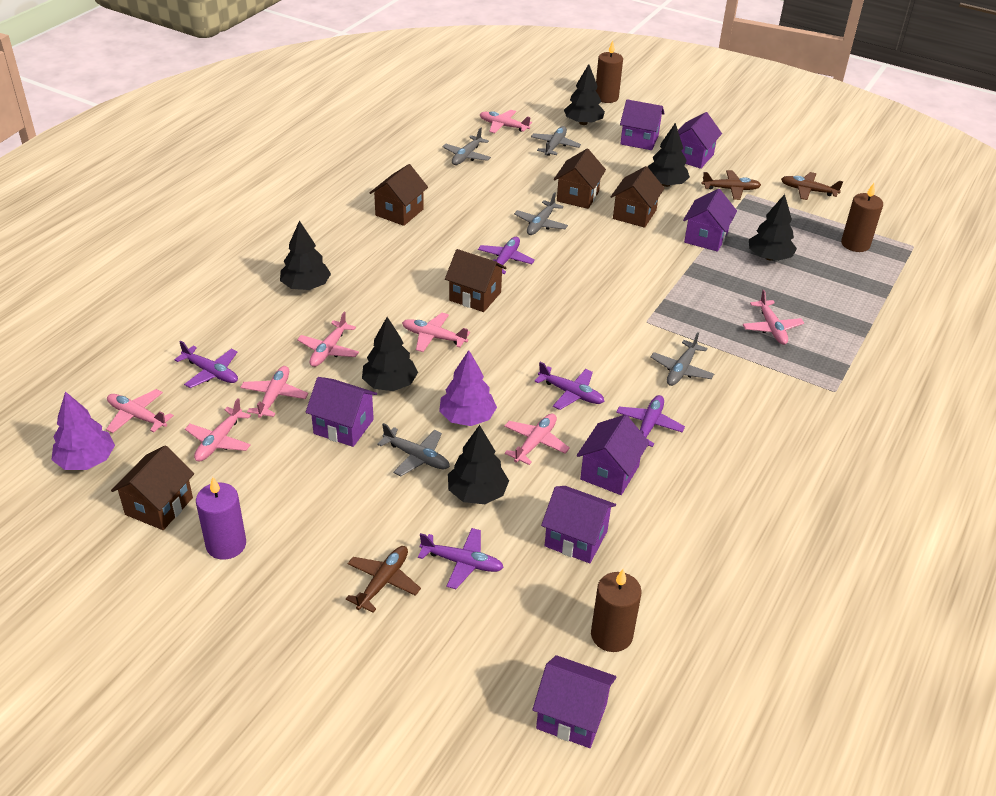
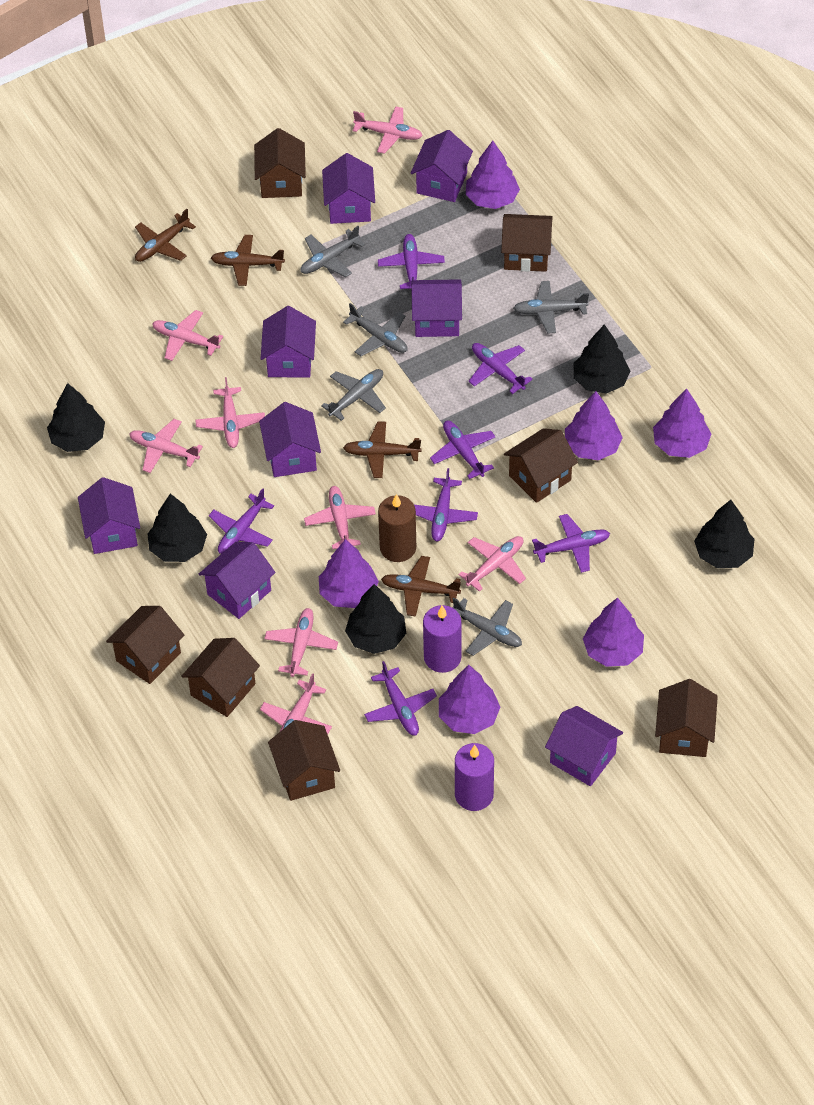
black tree: [280,220,331,290] [362,317,418,391] [448,425,509,504] [564,64,605,125] [648,123,690,187] [749,194,797,261] = 6 -> [47,383,105,452] [147,494,207,562] [345,584,406,654] [574,324,630,393] [694,500,754,568] = 5
brown candle: [591,569,642,652] [596,41,623,103] [841,183,883,252] = 3 -> [378,494,416,562] = 1
brown house: [111,446,194,530] [370,164,428,226] [445,249,507,312] [554,149,606,209] [611,166,664,228] = 5 -> [106,606,184,684] [181,638,260,717] [254,128,306,198] [268,720,340,801] [501,214,553,272] [504,428,578,503] [655,679,718,757] = 7
brown plane: [346,546,421,613] [702,170,761,200] [781,172,843,200] = 3 -> [135,209,196,262] [211,235,285,286] [343,421,421,478] [381,556,461,617] = 4
purple candle: [196,477,246,560] = 1 -> [423,605,461,673] [455,743,494,811] = 2
purple house: [306,377,377,447] [532,655,617,748] [541,486,616,563] [577,415,649,495] [620,99,665,150] [678,112,722,169] [683,189,737,252] = 7 -> [78,477,140,554] [199,542,276,619] [259,402,321,477] [261,306,316,378] [322,153,375,224] [411,130,473,202] [411,279,462,337] [545,706,623,786] = 8
purple plane: [174,340,238,388] [418,528,504,589] [478,237,535,274] [534,362,605,410] [616,395,685,447] = 5 -> [209,488,274,554] [364,661,437,736] [378,234,445,289] [414,468,478,542] [430,421,495,479] [469,343,533,394] [532,514,610,573] = 7
purple tree: [51,392,115,470] [439,350,497,426] = 2 -> [319,539,379,608] [439,665,500,734] [466,141,520,209] [565,391,623,460] [583,597,644,667] [653,389,711,458] = 6

